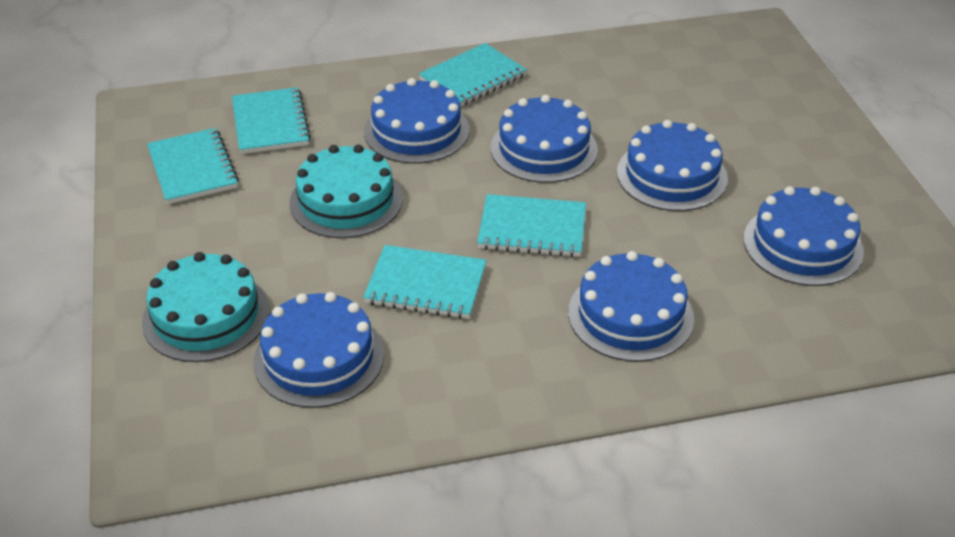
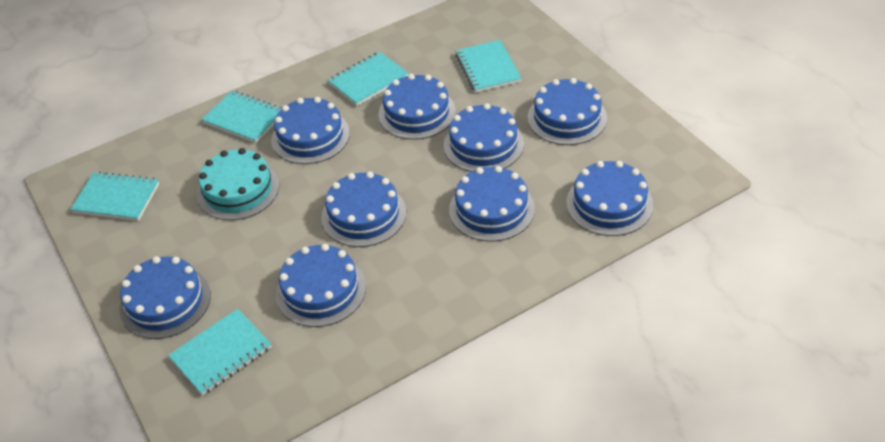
blue cake: [254,292,384,408] [364,78,469,164] [490,95,598,183] [568,251,694,362] [617,120,728,211] [743,186,864,286] = 6 -> [120,256,211,339] [271,97,350,164] [275,244,366,327] [321,172,406,247] [378,74,456,140] [444,103,524,172] [449,166,535,242] [528,78,607,145] [566,161,653,236] = 9
turquoise cake: [142,252,269,362] [289,145,403,238] = 2 -> [197,148,279,220] = 1

